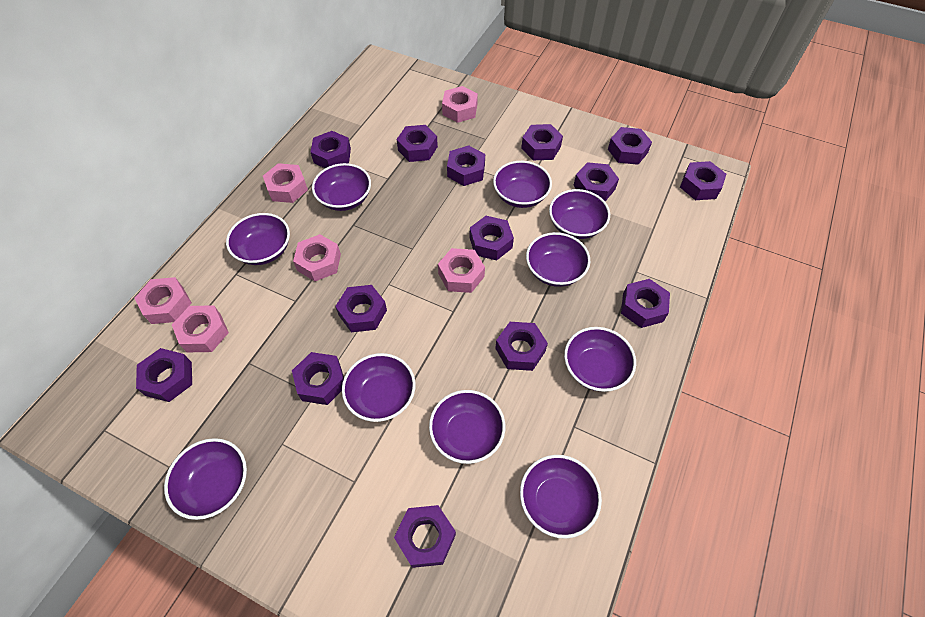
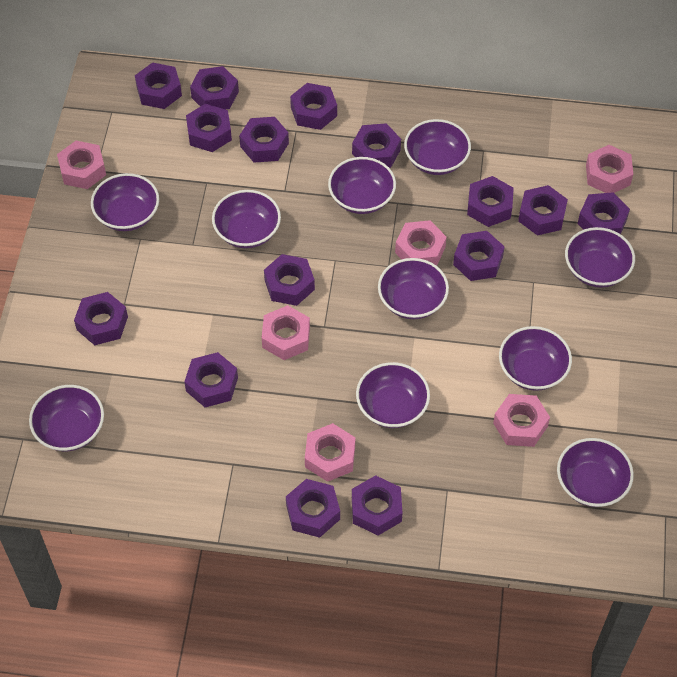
purple nut: [136,348,192,402] [292,352,344,405] [311,131,351,168] [335,285,387,332] [394,505,456,568] [397,125,438,162] [447,145,485,186] [470,216,514,261] [495,322,548,371] [521,124,563,160] [573,162,619,201] [608,127,652,165] [621,279,670,328] [680,161,726,200] = 14 -> [74,292,128,345] [135,62,182,109] [184,352,238,407] [186,104,232,152] [190,66,239,110] [239,117,289,163] [264,254,315,306] [286,479,340,538] [290,83,337,130] [352,123,401,168] [352,475,402,535] [453,231,505,281] [467,176,514,227] [518,185,568,236] [578,192,630,234] = 15

